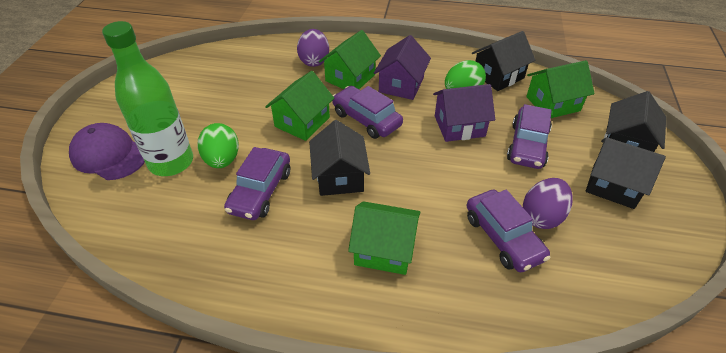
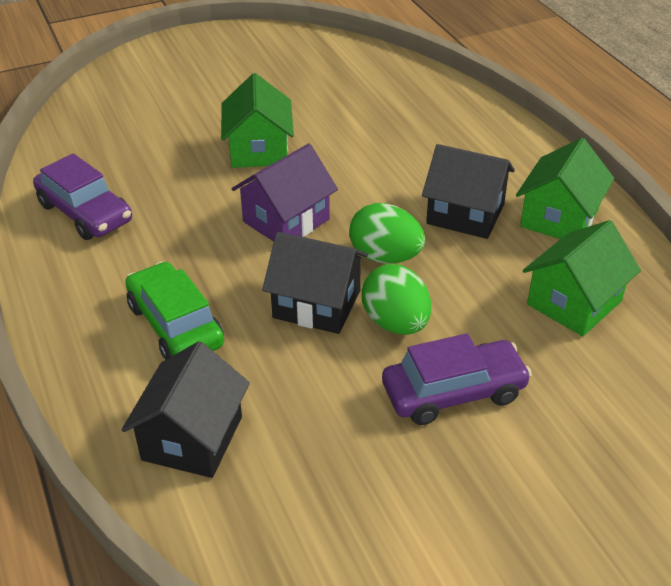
black house: [309,120,370,196] [472,31,535,91] [586,137,666,209] [604,91,666,152] = 4 -> [122,341,250,478] [262,232,368,334] [422,144,515,239] = 3
green bottle: [102,21,193,176] = 1 -> none = 0
green car: none = 0 -> [125,262,224,360] = 1
green house: [265,71,334,141] [319,30,381,89] [348,201,420,275] [526,60,595,118] = 4 -> [221,73,294,168] [516,138,614,239] [523,220,641,336] = 3
purple cap: [69,123,145,180] = 1 -> none = 0
purple car: [224,147,290,220] [332,86,403,139] [467,189,550,272] [507,104,552,169] = 4 -> [33,153,132,240] [382,333,532,425] = 2
purple egg: [297,29,329,67] [523,178,573,229] = 2 -> none = 0
purple house: [374,35,431,100] [433,84,495,142] = 2 -> [232,144,338,242] = 1

